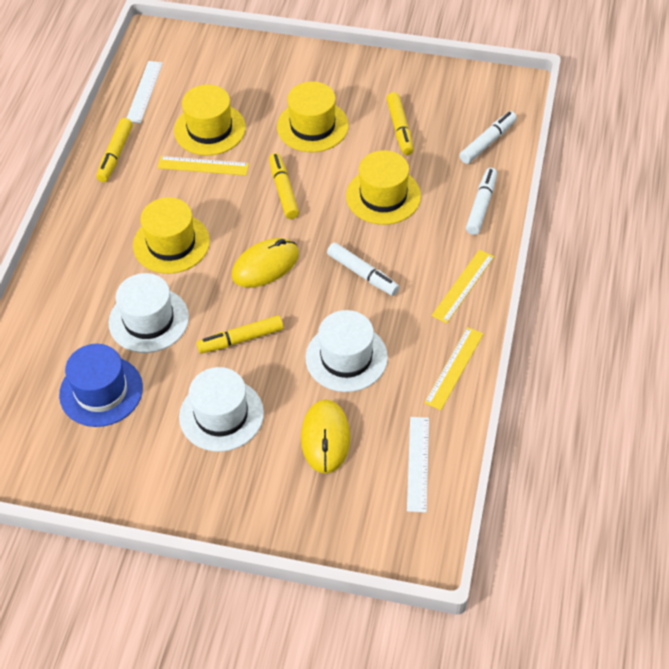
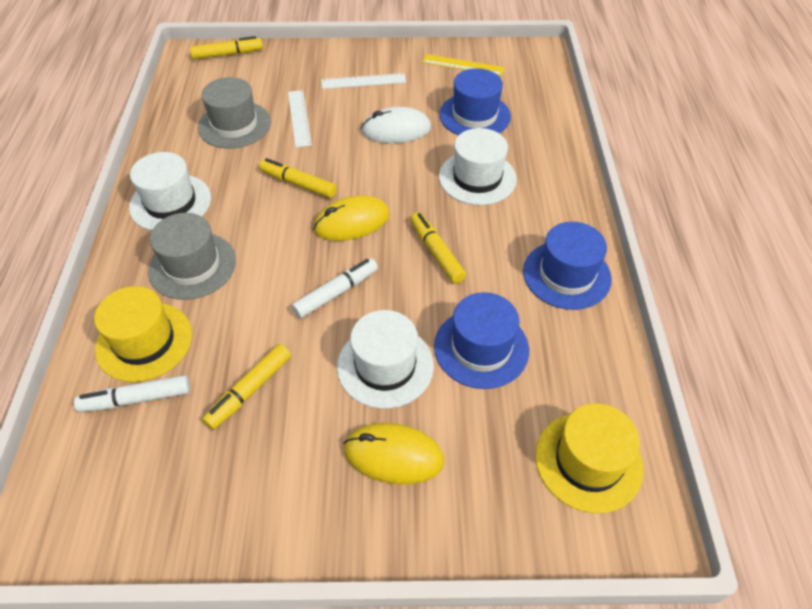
blue hat: [59,344,143,427] = 1 -> [434,292,529,389] [439,68,511,135] [523,222,612,310] = 3
grey hat: none = 0 -> [148,213,236,300] [198,77,271,149] = 2
white marker: [327,242,399,296] [459,111,517,164] [466,168,497,235] = 3 -> [74,375,190,412] [292,258,378,319] = 2
white mouse: none = 0 -> [361,107,431,143] = 1
yellow hat: [133,197,210,274] [174,85,246,155] [277,81,349,152] [346,150,421,225] = 4 -> [94,286,192,382] [535,403,643,514] = 2
yellow ruler: [157,156,249,176] [424,327,483,410] [431,250,494,323] = 3 -> [422,54,505,76] = 1

